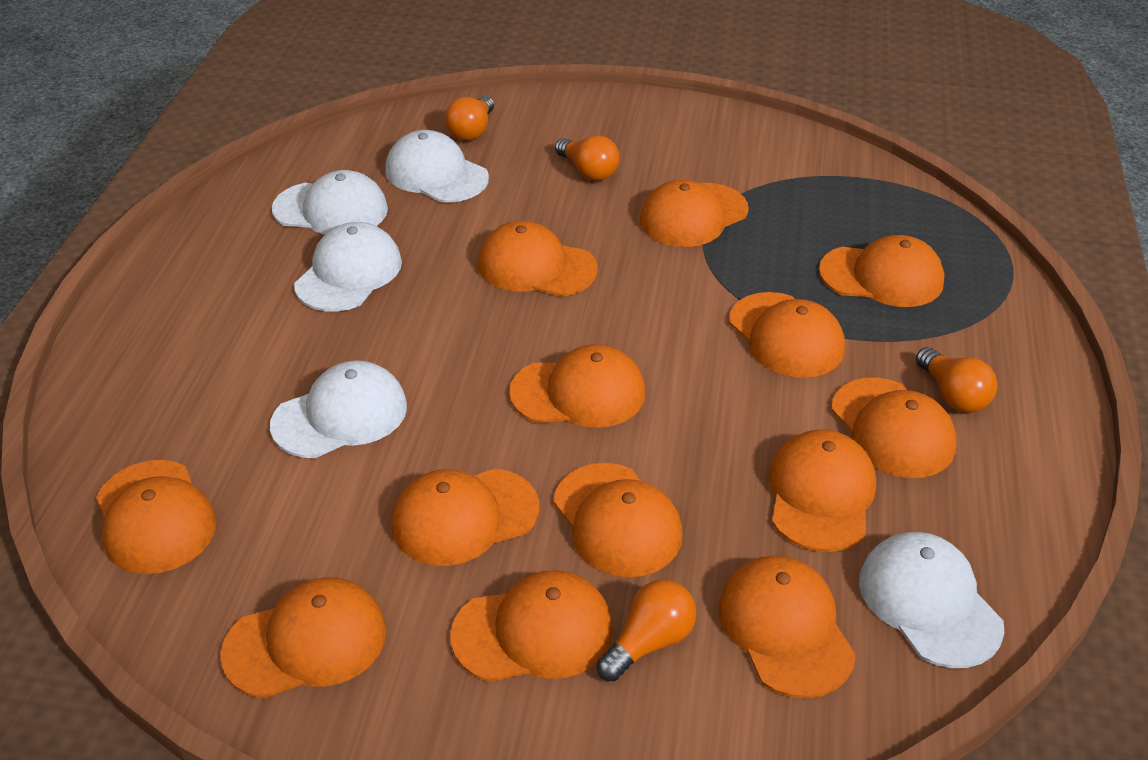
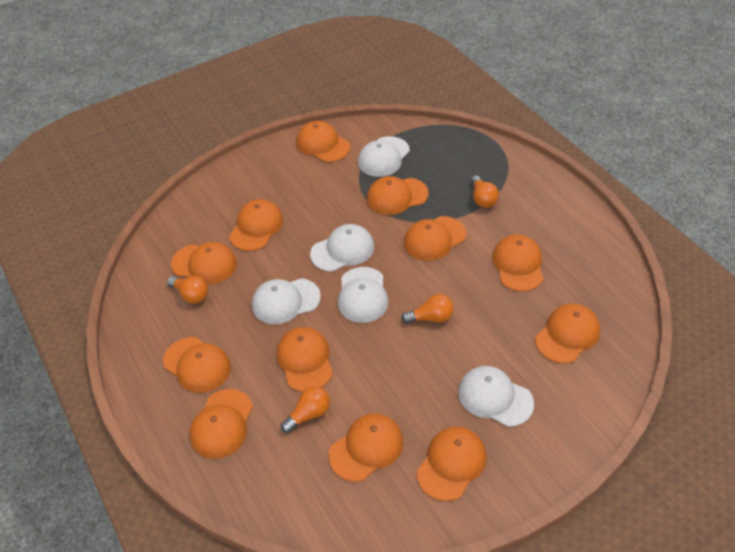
orange cap: [96,460,217,574] [220,578,387,699] [391,468,539,566] [451,570,613,682] [478,221,598,297] [509,344,646,428] [554,463,683,577] [640,180,749,247] [719,556,856,698] [729,292,845,378] [769,429,876,552] [819,235,944,307] [831,378,957,478] = 13 -> [163,337,231,393] [171,242,237,284] [190,389,253,459] [229,199,283,251] [276,327,333,392] [296,121,350,162] [329,413,404,482] [367,176,429,215] [404,216,466,261] [416,427,487,501] [492,234,543,291] [535,304,600,363] = 12

